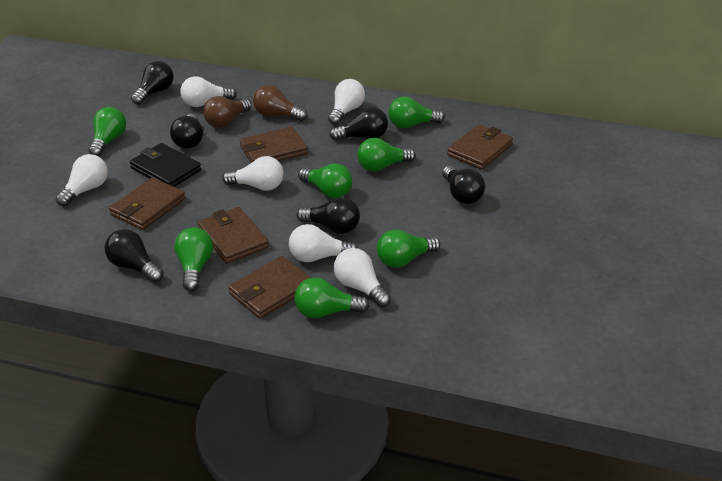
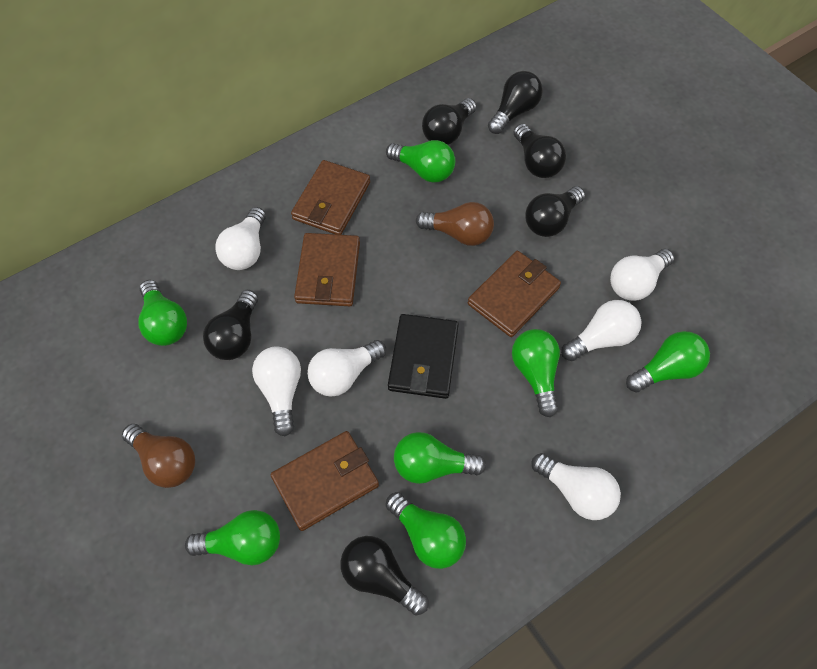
brown wallet: [109,178,186,230] [198,207,269,263] [228,256,311,319] [240,126,308,163] [447,124,513,170] = 5 -> [271,431,379,531] [291,160,370,235] [294,233,360,306] [468,251,561,337] = 4

